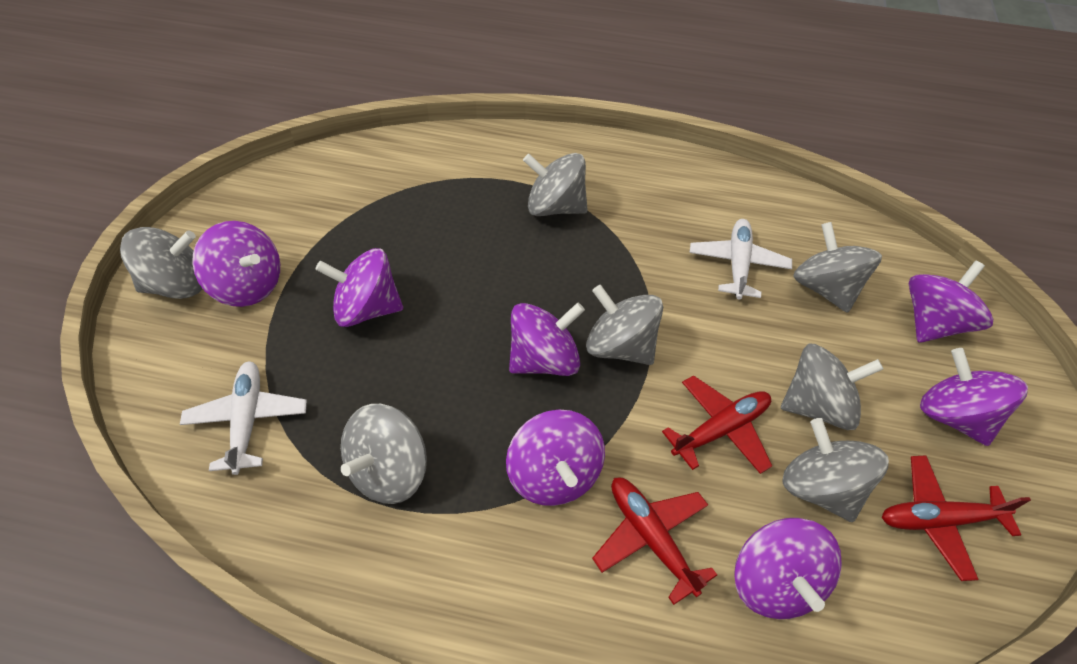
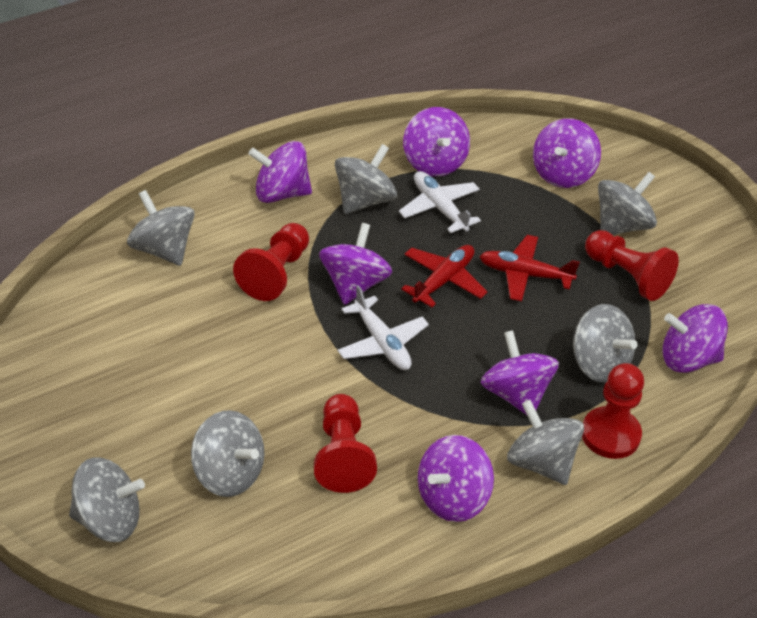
red pawn: none = 0 -> [233,223,309,301] [314,394,377,493] [582,363,644,459] [585,230,679,301] = 4
red plane: [592,477,717,605] [662,375,772,474] [882,455,1031,581] = 3 -> [401,245,488,307] [479,235,580,301] = 2

